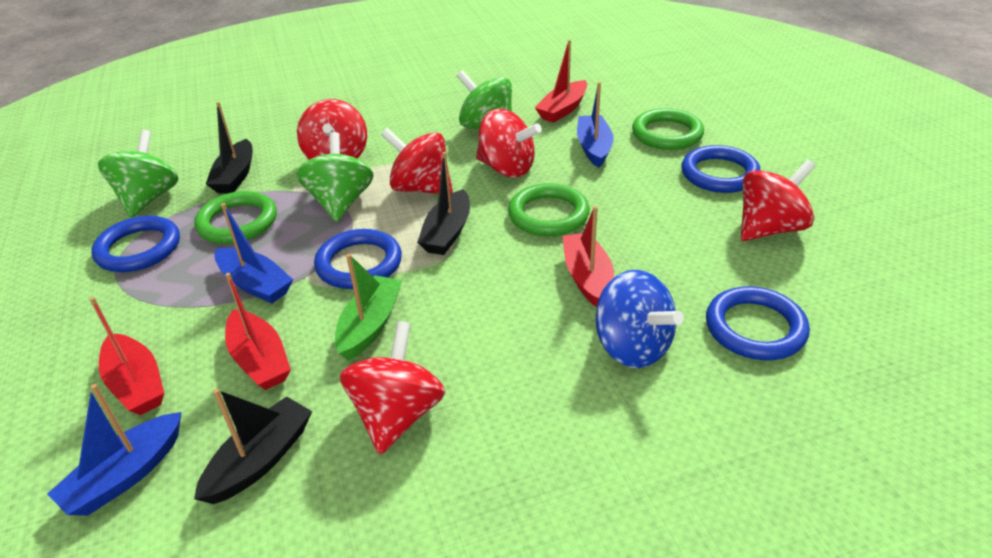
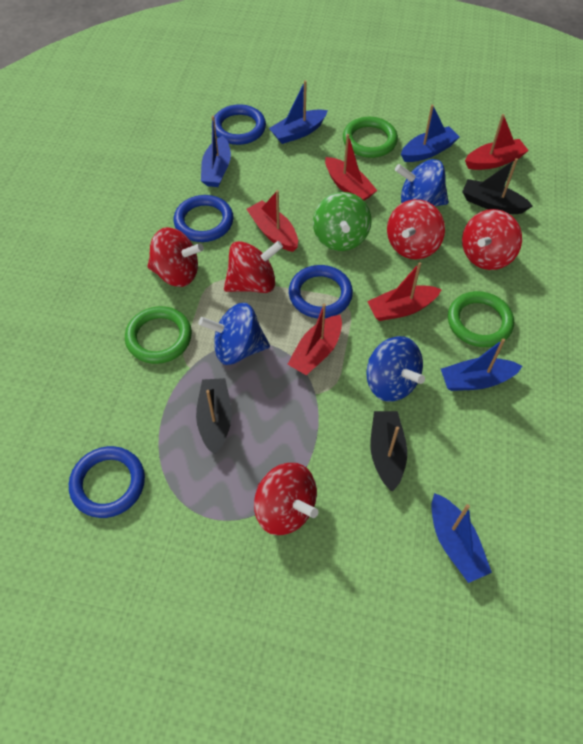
blue boat: [47,384,181,516] [214,203,293,303] [577,82,614,168] = 3 -> [201,116,231,187] [269,80,328,144] [401,105,460,162] [432,493,492,583] [441,338,522,391] = 5
blue spinning top: [595,269,684,368] = 1 -> [198,303,270,365] [366,336,425,402] [395,159,449,206] = 3
green boat: [335,254,403,361] = 1 -> none = 0
green spinning top: [98,130,178,217] [296,132,374,222] [456,70,512,129] = 3 -> [313,192,372,251] = 1
red boat: [89,297,164,415] [225,273,291,390] [535,40,587,123] [562,206,614,307] = 4 -> [247,190,298,252] [287,304,342,375] [325,134,378,201] [367,262,442,321] [465,114,529,170] = 5

